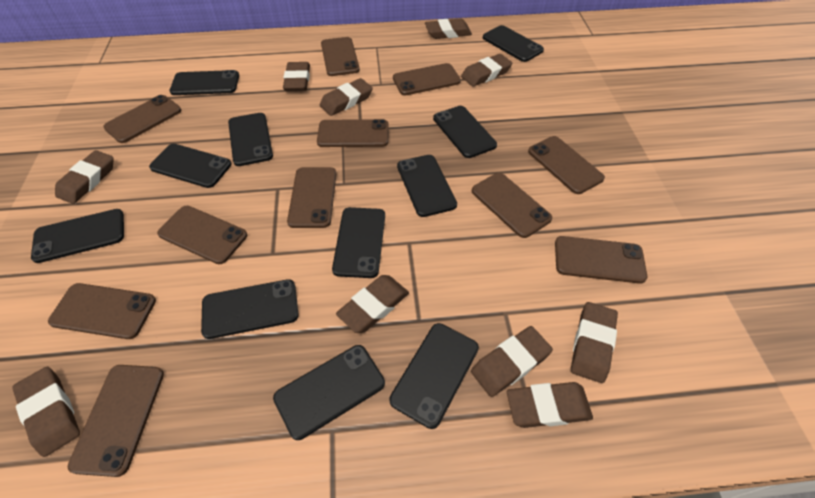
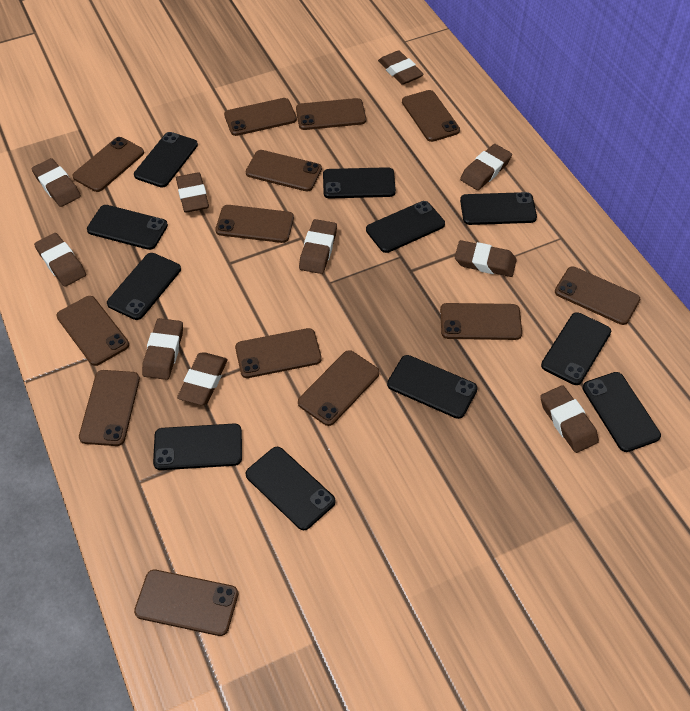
brown phone: [48,283,156,339] [68,365,164,477] [103,95,181,143] [157,206,247,264] [287,167,336,228] [317,119,389,147] [321,37,360,76] [393,63,461,95] [472,173,552,238] [528,136,605,194] [555,236,647,284] = 11 -> [57,296,129,366] [72,137,144,192] [79,370,140,446] [134,570,238,636] [215,205,294,243] [224,98,297,136] [235,328,322,378] [246,150,322,192] [296,98,366,130] [298,350,380,426] [402,90,460,142] [440,303,522,340] [555,266,640,325] = 13

